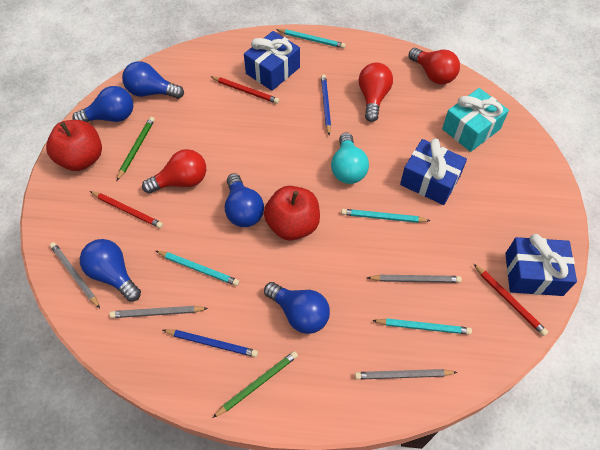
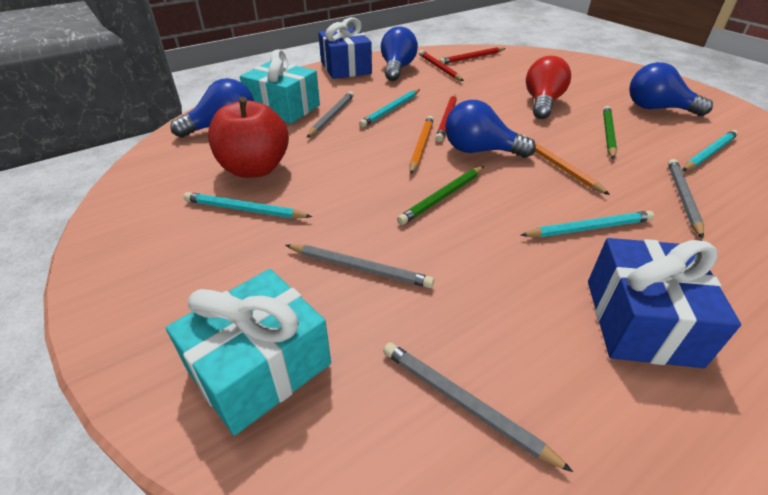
blue gift: [244,31,300,91] [400,139,467,205] [505,234,577,296] = 3 -> [318,17,372,79] [588,238,741,368] = 2
blue light bulb: [72,86,133,122] [80,239,141,302] [122,61,184,99] [225,173,264,227] [264,282,330,334] = 5 -> [170,78,254,138] [381,26,418,81] [445,100,536,158] [629,62,713,116] = 4
blue pencil: [163,330,258,357] [321,75,331,135] = 2 -> none = 0
orange pencil: none = 0 -> [410,116,434,175] [523,135,610,195] = 2
red apple: [46,120,102,171] [264,186,320,241] = 2 -> [208,97,289,178] = 1
red light bulb: [142,149,206,194] [359,62,393,122] [408,48,460,84] = 3 -> [526,56,571,119] = 1
turquoise gift: [442,88,509,152] = 1 -> [166,269,331,436] [240,49,320,124] = 2
turquoise light bulb: [331,133,369,184] = 1 -> none = 0

